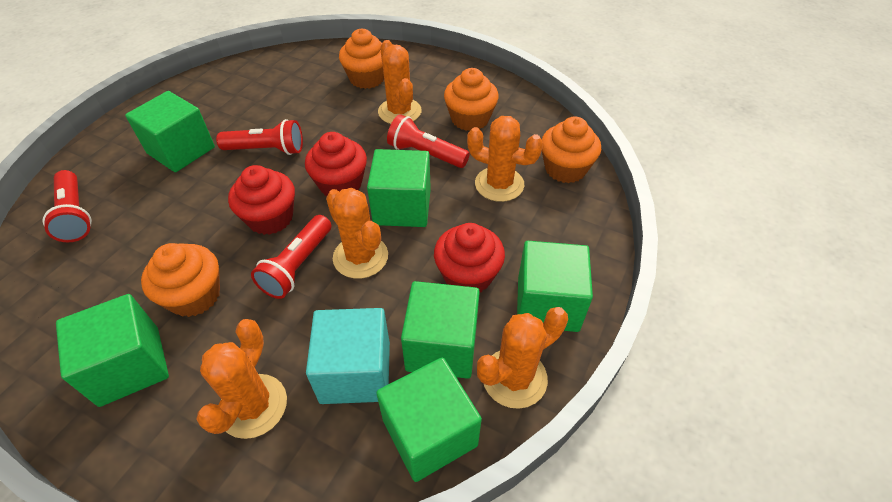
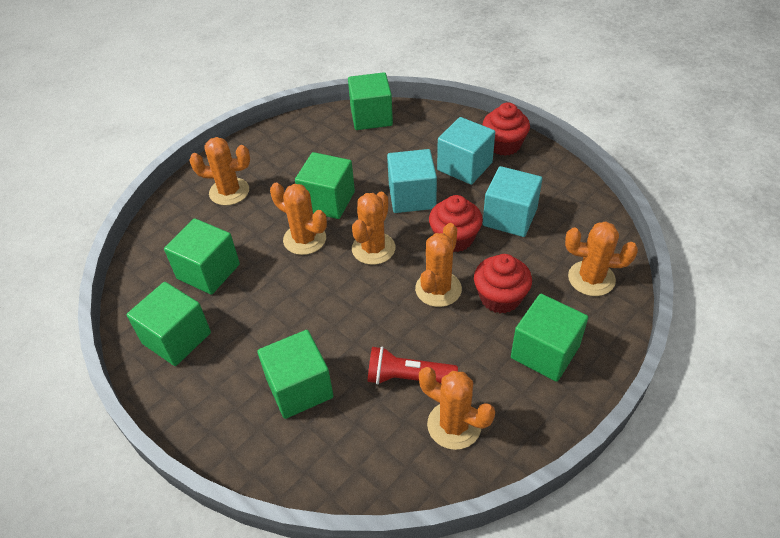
orange cactus: [196,319,287,439] [326,188,388,279] [378,40,422,124] [467,116,543,202] [477,307,568,409] = 5 -> [189,137,250,206] [270,183,327,255] [352,191,395,265] [415,223,462,307] [419,367,495,450] [565,221,638,296] = 6
orange cupcake: [141,243,220,317] [339,29,384,89] [444,68,499,131] [542,116,601,183] = 4 -> none = 0
red flashlight: [42,170,92,242] [216,119,303,155] [251,215,331,299] [387,114,470,168] = 4 -> [368,346,458,385] = 1
turquoise cube: [306,308,390,404] = 1 -> [387,149,437,213] [437,117,495,185] [483,166,542,237] = 3

